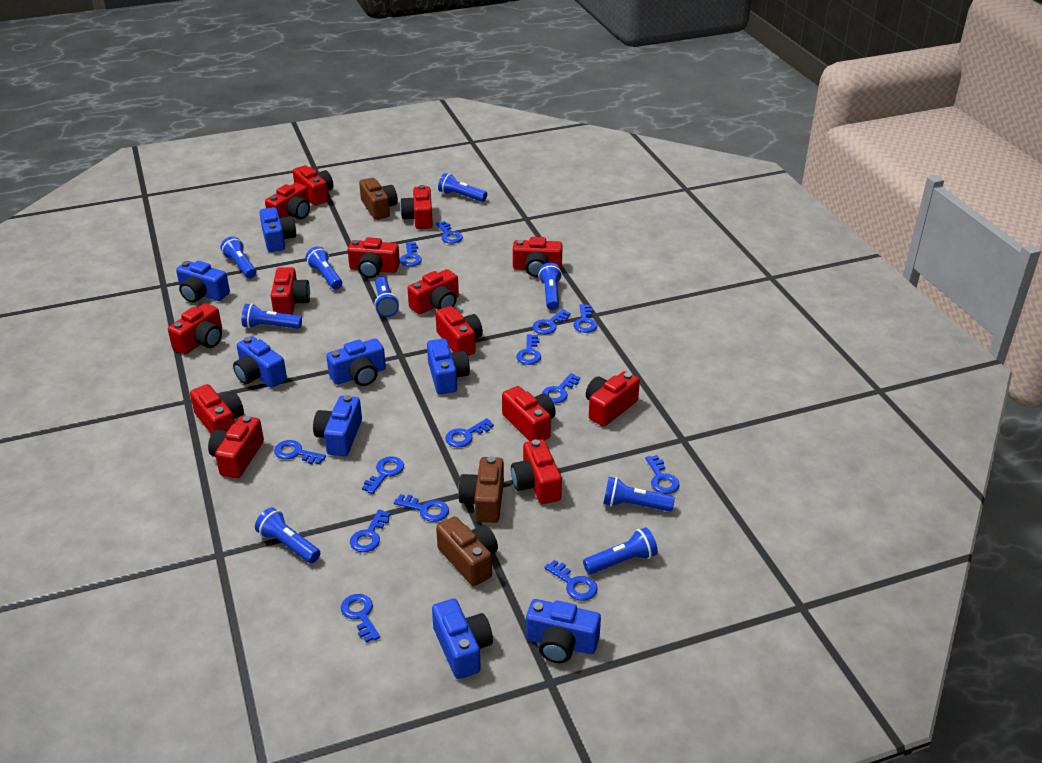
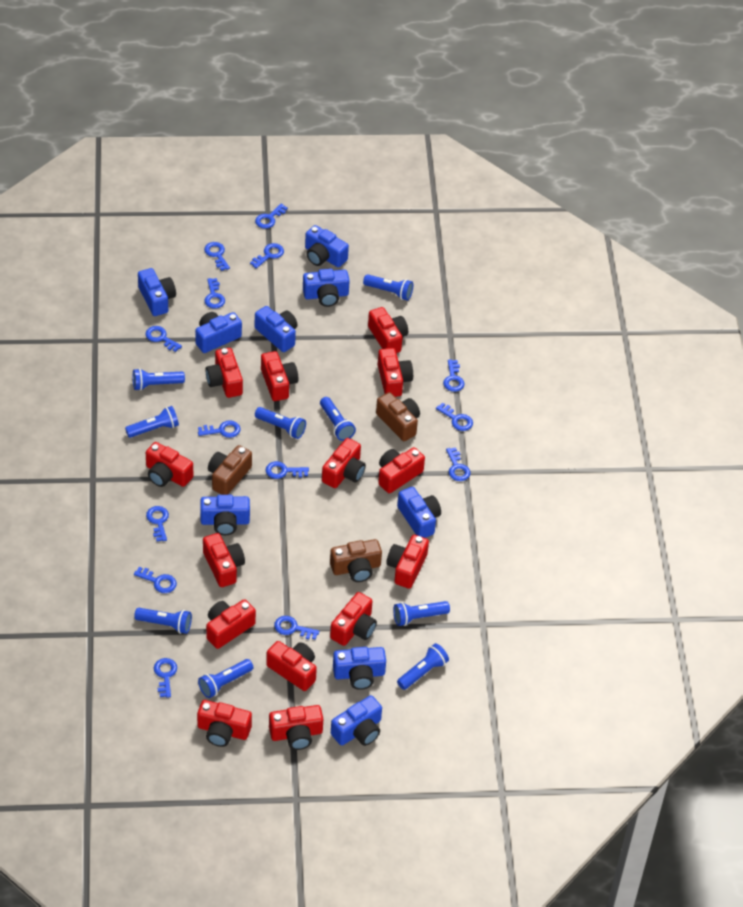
blue camera: [176,261,230,303] [233,336,287,388] [259,207,296,252] [313,395,362,456] [326,339,386,386] [427,339,470,394] [432,599,493,679] [526,599,601,663] = 8 -> [138,268,176,316] [195,312,242,353] [200,495,250,535] [255,306,297,352] [303,269,350,307] [305,225,349,267] [331,695,382,746] [333,647,386,690] [397,487,441,538] = 9

